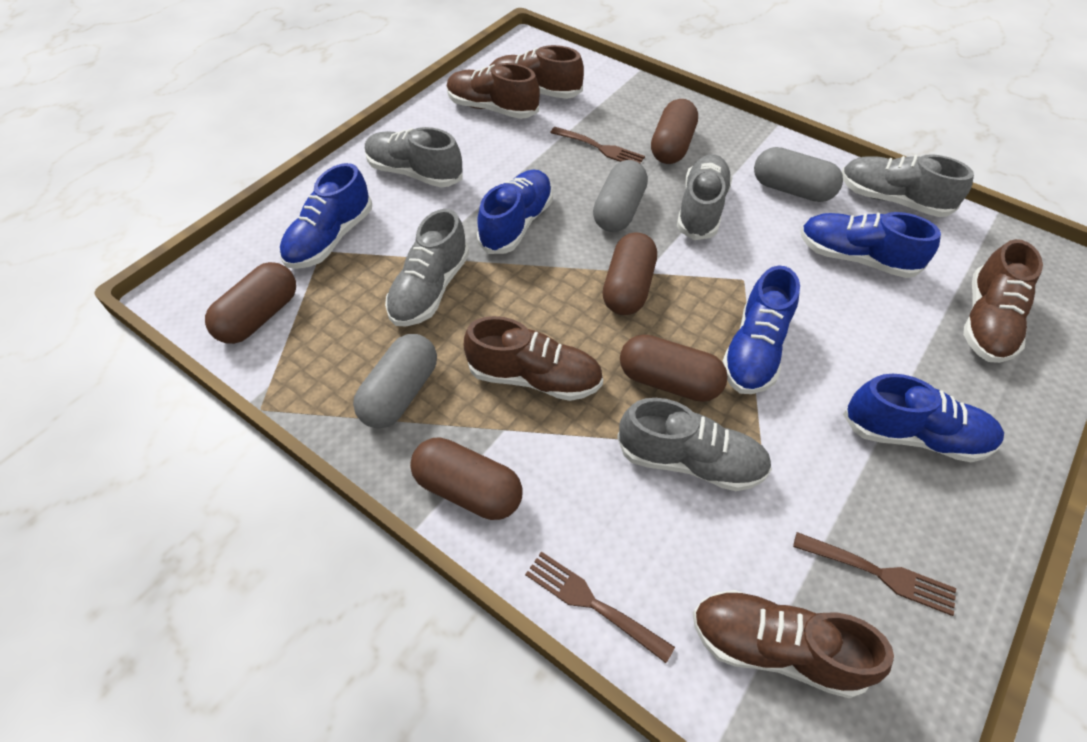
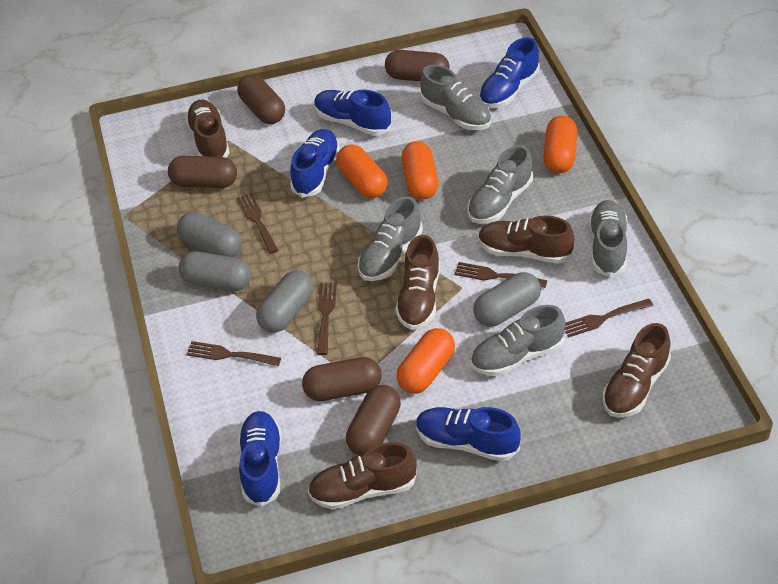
brown fork: [525,551,675,663] [550,127,645,163] [793,532,956,616] = 3 -> [186,341,281,366] [237,193,279,254] [317,282,337,355] [454,262,548,288] [565,299,653,338] = 5
grey capsule: [353,334,437,428] [593,160,648,232] [754,147,843,202] = 3 -> [177,212,242,257] [179,251,251,291] [256,271,314,333] [473,272,541,326] = 4
orange capsule: none = 0 -> [336,144,388,198] [396,328,455,394] [402,141,438,200] [543,116,577,173] = 4

